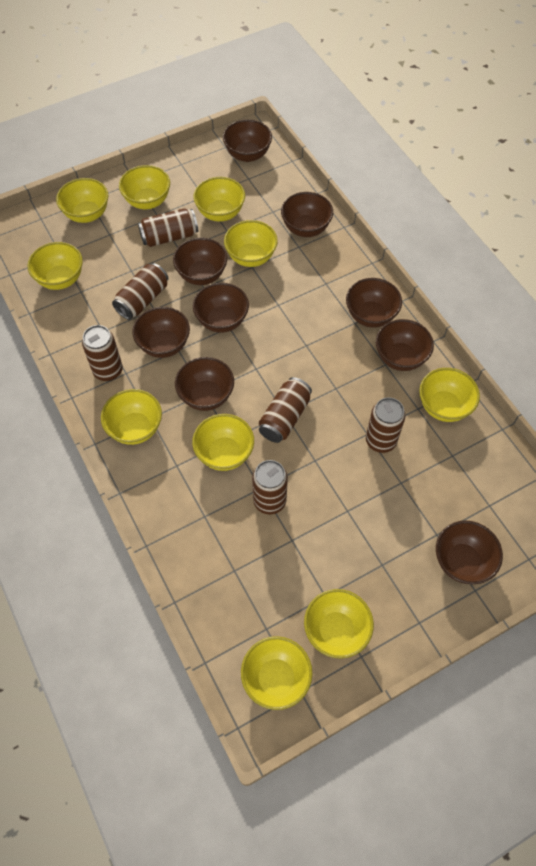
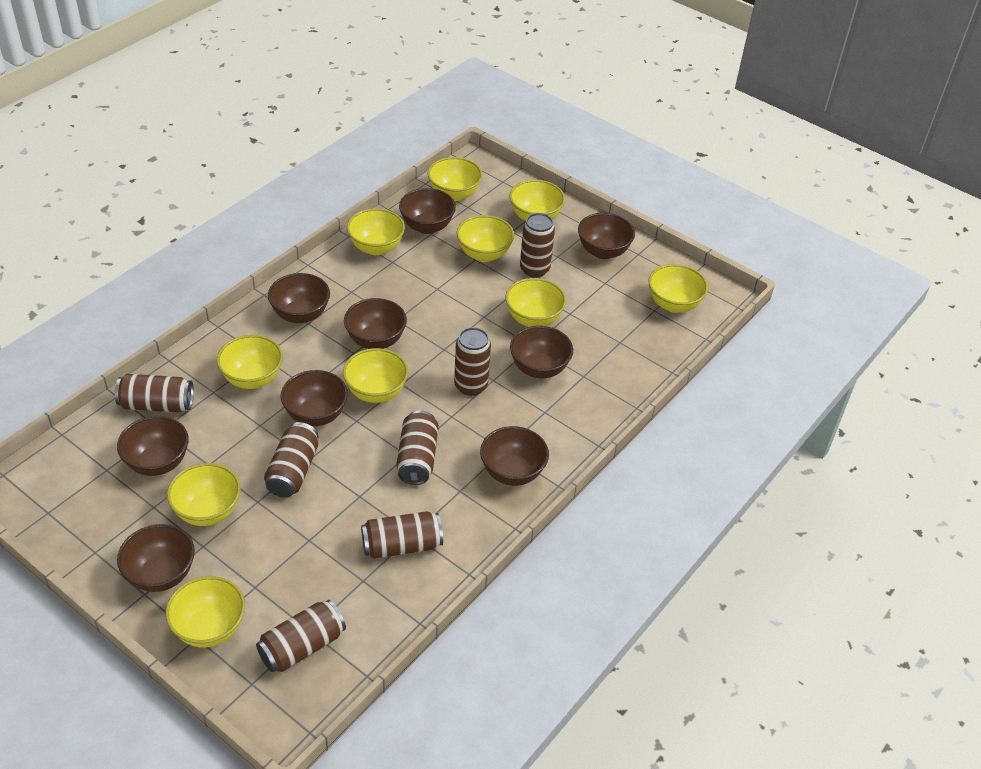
brown can: [82,325,123,381] [112,263,168,320] [138,208,198,247] [252,460,288,514] [259,377,312,443] [366,397,405,453] = 6 -> [115,374,194,412] [256,600,346,672] [264,422,319,498] [361,511,443,559] [396,410,439,485] [454,327,491,396] [520,213,555,278] = 7

